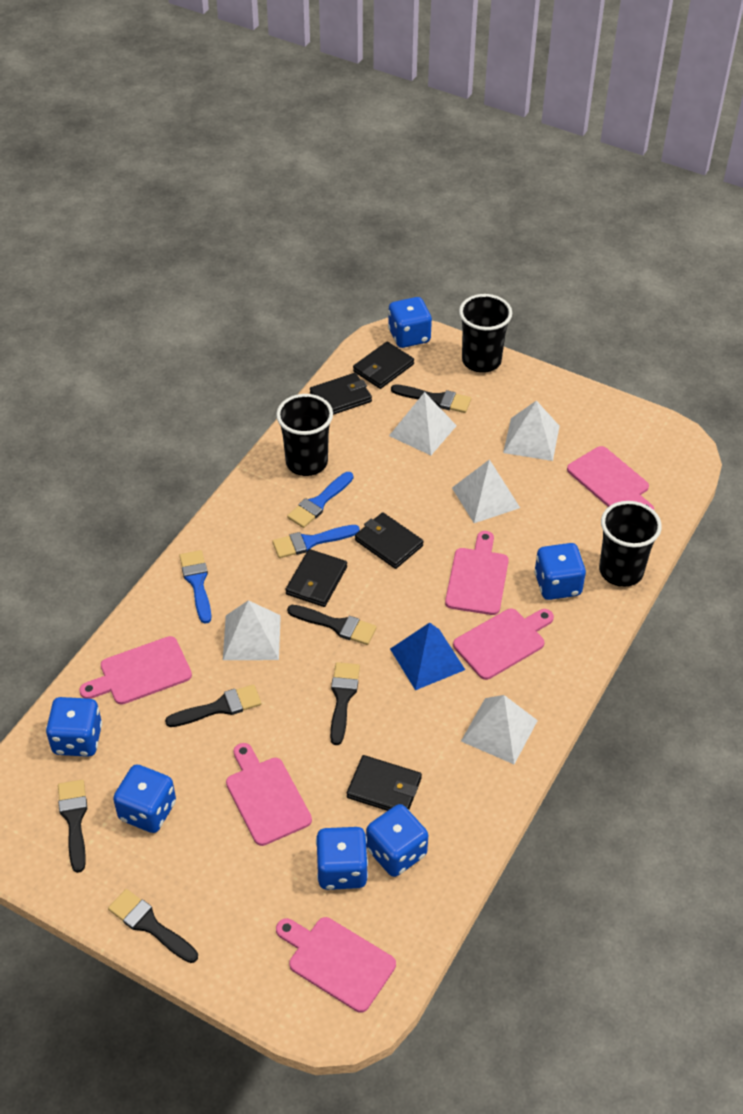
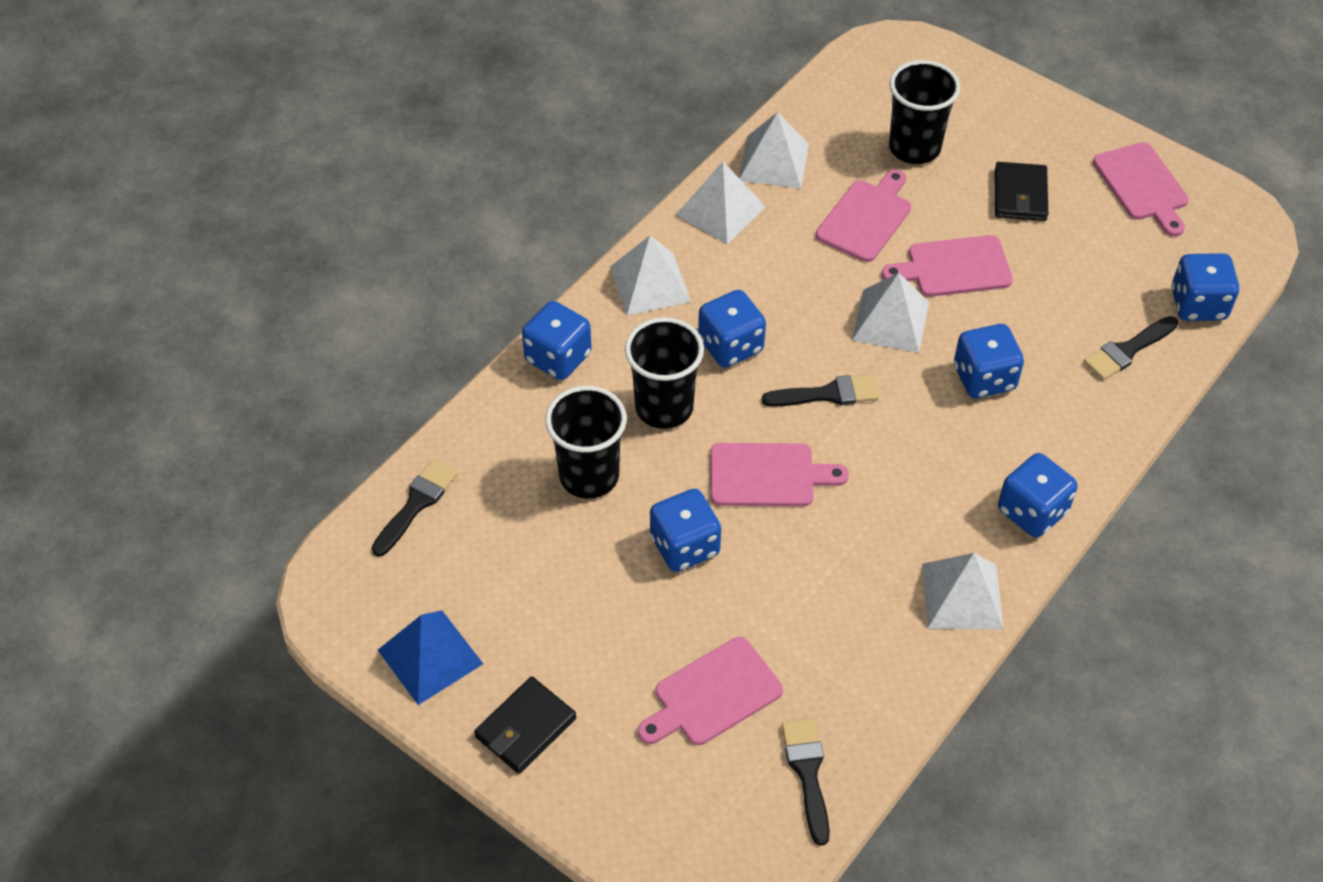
black brush: [58,780,87,873] [108,889,198,963] [165,684,261,727] [287,605,377,645] [330,662,360,745] [391,384,471,413] = 6 -> [372,460,457,557] [762,374,879,407] [781,718,830,846] [1083,316,1178,380] = 4
black wallet: [285,549,347,607] [310,373,372,415] [347,755,422,811] [353,341,414,389] [355,512,424,569] = 5 -> [474,676,576,774] [995,162,1048,221] = 2
blue brush: [179,550,211,624] [272,525,360,558] [287,472,353,528] = 3 -> none = 0
pink cutting board: [79,636,192,705] [226,743,312,846] [276,917,396,1013] [445,531,509,615] [453,609,554,680] [567,446,654,510] = 6 -> [638,637,783,745] [710,443,849,506] [816,169,911,262] [882,235,1013,297] [1093,142,1189,237] = 5

